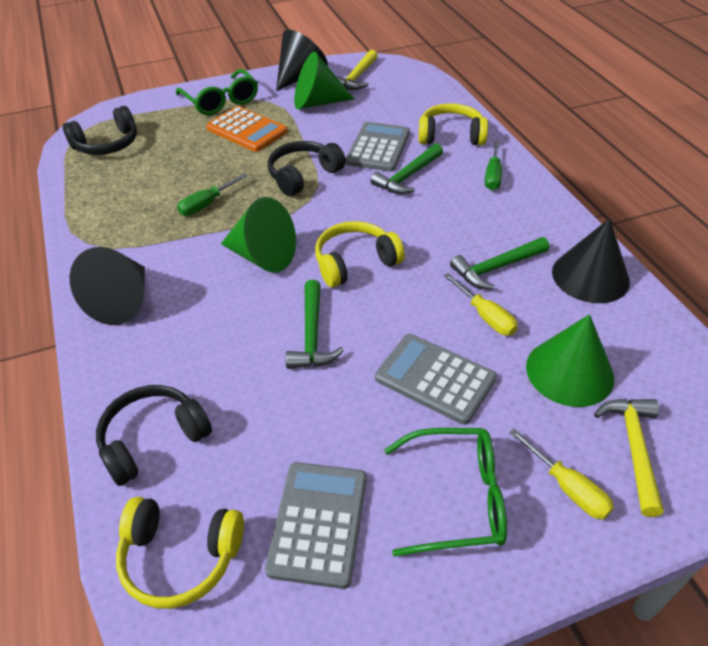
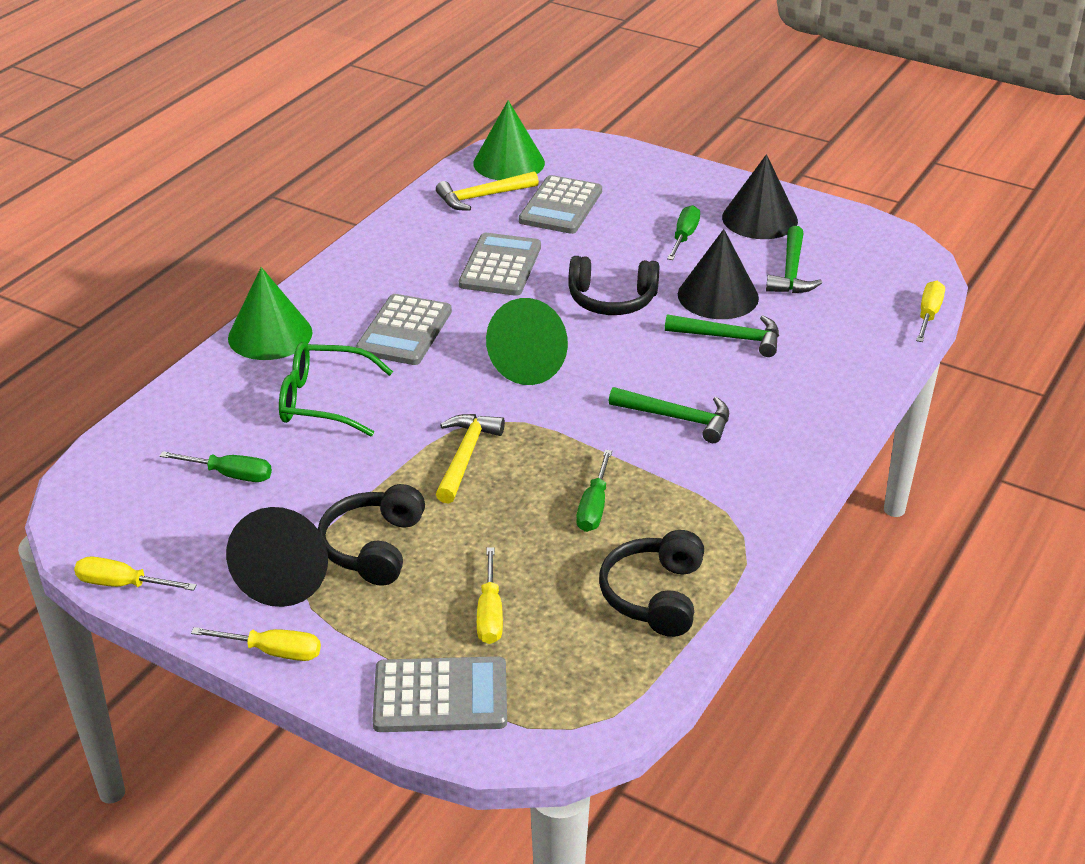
green glasses: [176,69,258,115] [384,428,507,557] = 2 -> [279,342,393,436] = 1
green screwdriver: [177,173,248,216] [485,141,502,190] = 2 -> [160,451,272,482] [576,450,612,532] [667,205,700,260] = 3
grey calculator: [265,462,367,589] [346,122,410,172] [375,334,497,425] = 3 -> [355,294,452,365] [372,656,507,732] [459,233,541,296] [519,175,602,234] = 4
orange calculator: [206,106,288,152] = 1 -> none = 0
yellow headphones: [116,497,244,609] [315,221,405,287] [419,103,488,145] = 3 -> none = 0
yellow screwdriver: [444,273,518,336] [509,429,614,519] = 2 -> [74,557,197,591] [191,627,321,661] [477,547,503,644] [916,281,945,342] = 4

